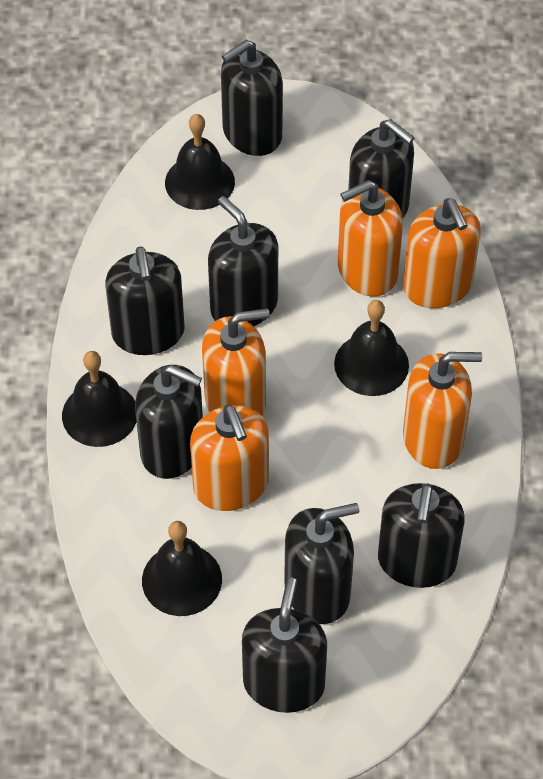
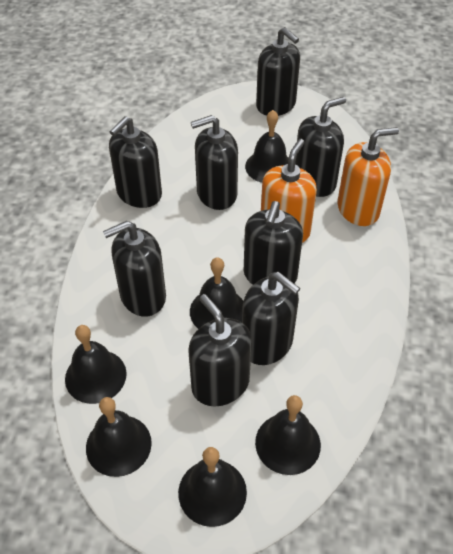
black bell: [62,351,136,447] [142,521,222,616] [165,114,235,210] [334,300,409,396] = 4 -> [65,325,127,404] [86,397,152,477] [178,447,247,527] [190,257,243,329] [245,110,288,183] [255,395,321,475] = 6
orange soap dispenser: [190,404,269,511] [202,308,270,416] [338,180,403,297] [403,198,481,308] [403,352,482,469] = 5 -> [261,139,317,243] [337,127,399,226] = 2

